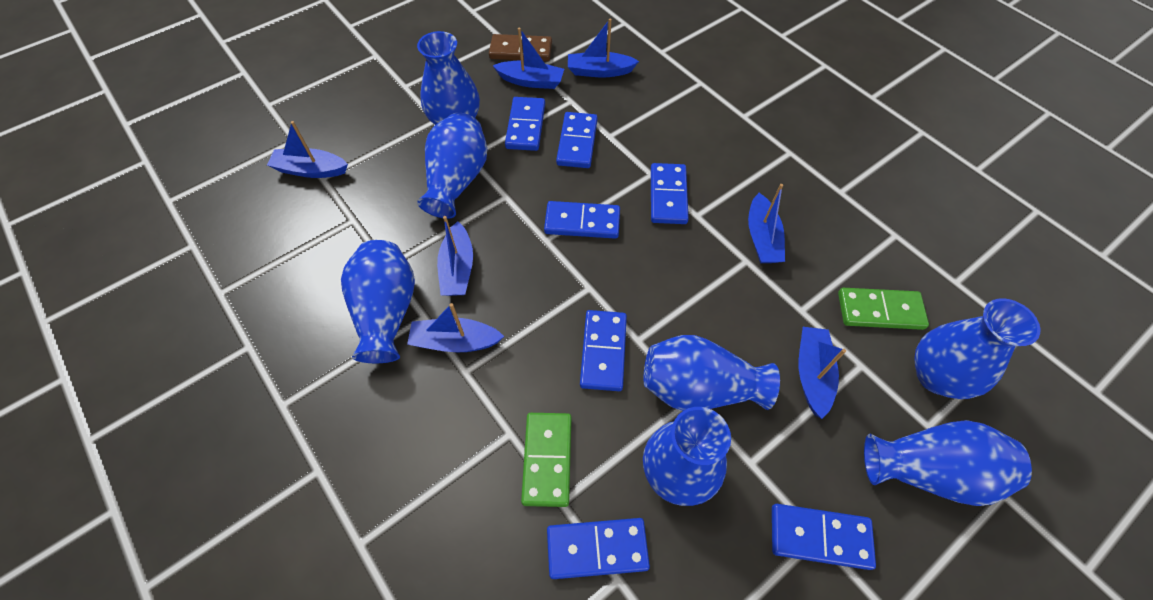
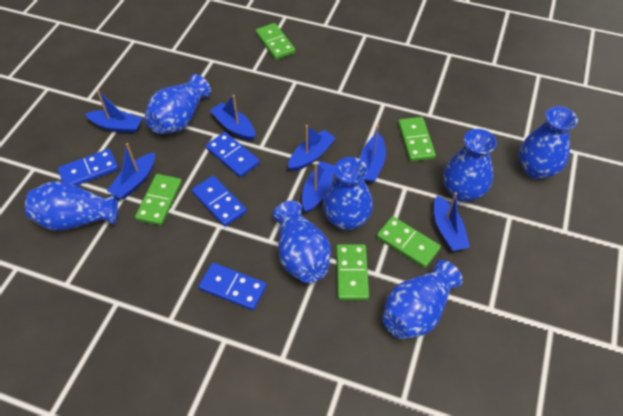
blue domino: [505,97,545,151] [544,201,620,239] [547,518,650,579] [556,112,598,168] [580,310,627,391] [651,163,689,224] [772,504,876,570] = 7 -> [58,149,119,186] [192,176,247,227] [198,263,267,310] [206,132,260,177] = 4
brown domino: [489,34,552,61] = 1 -> none = 0
green domino: [521,413,571,507] [838,288,929,330] = 2 -> [135,174,182,226] [255,23,295,60] [336,244,369,300] [376,216,441,268] [398,117,436,162] = 5

